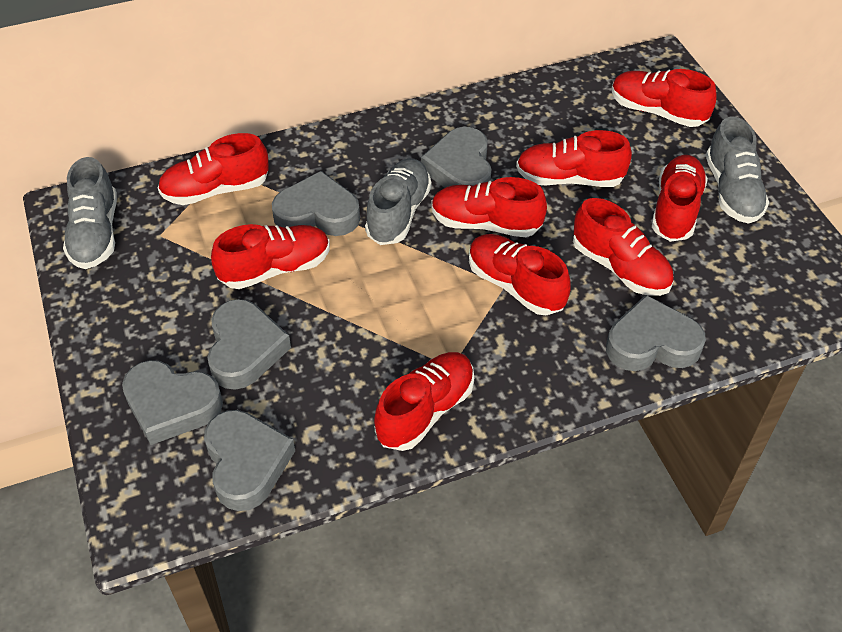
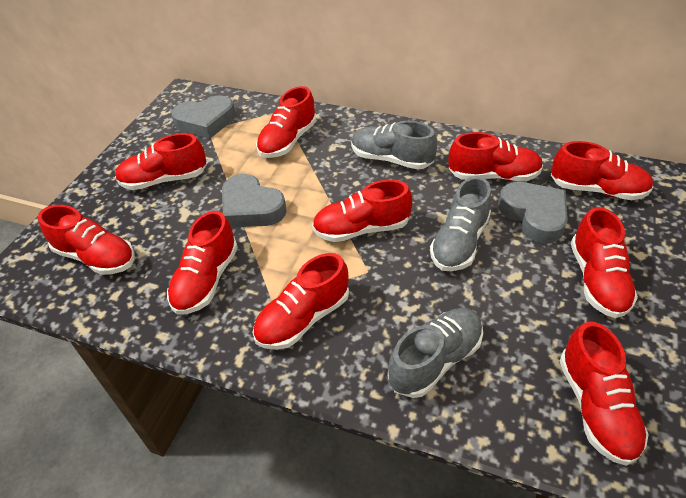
grey heart: [122,360,223,445] [204,410,295,511] [207,299,291,390] [272,171,360,236] [421,127,491,188] [606,295,706,371] = 6 -> [171,95,236,139] [222,174,287,228] [498,182,568,243] = 3
red shoe: [158,133,269,205] [211,224,330,289] [374,352,474,451] [431,177,547,237] [469,234,571,315] [516,130,632,187] [573,198,674,296] [612,69,717,127] [652,155,708,242] = 9 -> [38,205,135,275] [115,133,207,190] [167,211,238,315] [253,253,349,350] [256,86,317,158] [312,180,412,242] [448,132,543,181] [551,141,653,200] [560,322,649,466] [571,207,638,318] = 10

